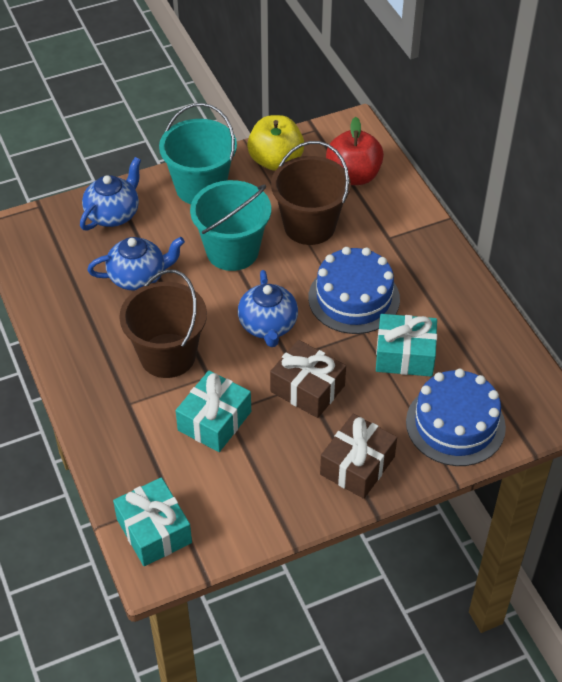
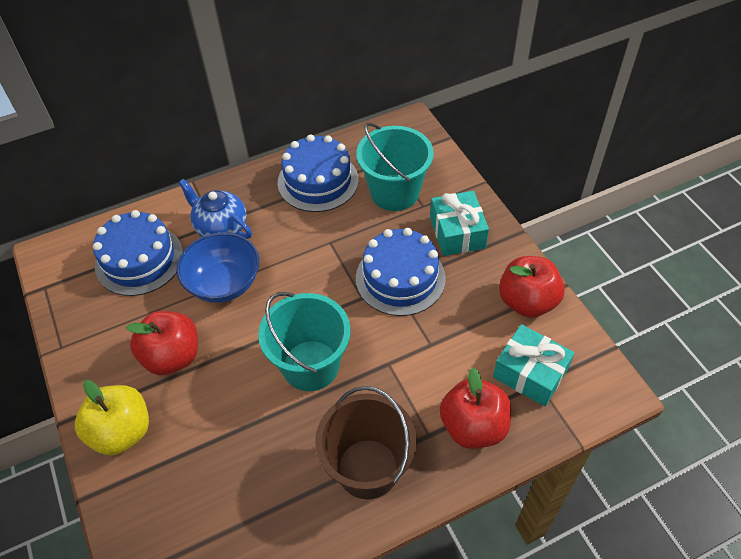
blue bowl: none = 0 -> [177,232,259,303] = 1
blue cake: [308,247,400,334] [406,369,506,466] = 2 -> [93,210,183,296] [278,134,359,212] [356,228,446,316] = 3
blue teapot: [80,157,141,231] [87,237,185,291] [238,270,298,347] = 3 -> [178,179,252,239] = 1
brown bucket: [119,269,207,378] [271,141,351,245] = 2 -> [315,386,417,499] = 1
brown gift: [270,340,346,418] [320,414,397,499] = 2 -> none = 0
red apple: [326,117,384,185] = 1 -> [126,311,198,376] [440,367,511,449] [499,256,565,318] = 3
turquoise gift: [113,477,192,566] [176,370,251,452] [376,314,437,377] = 3 -> [430,191,489,256] [493,324,574,406] = 2

